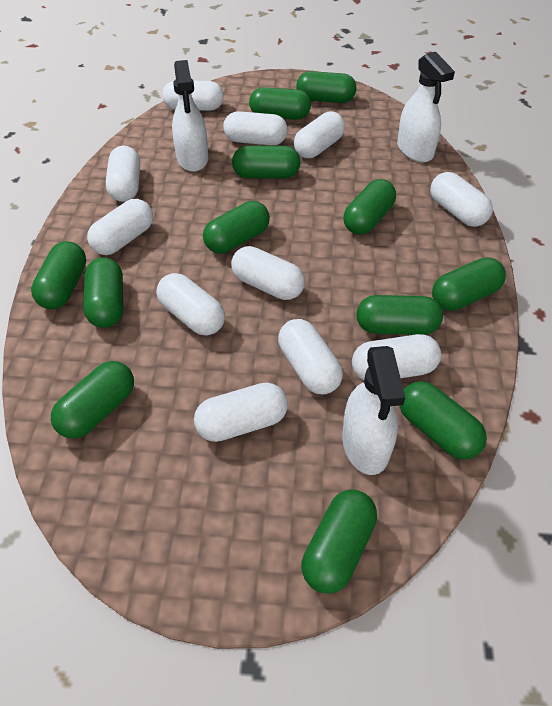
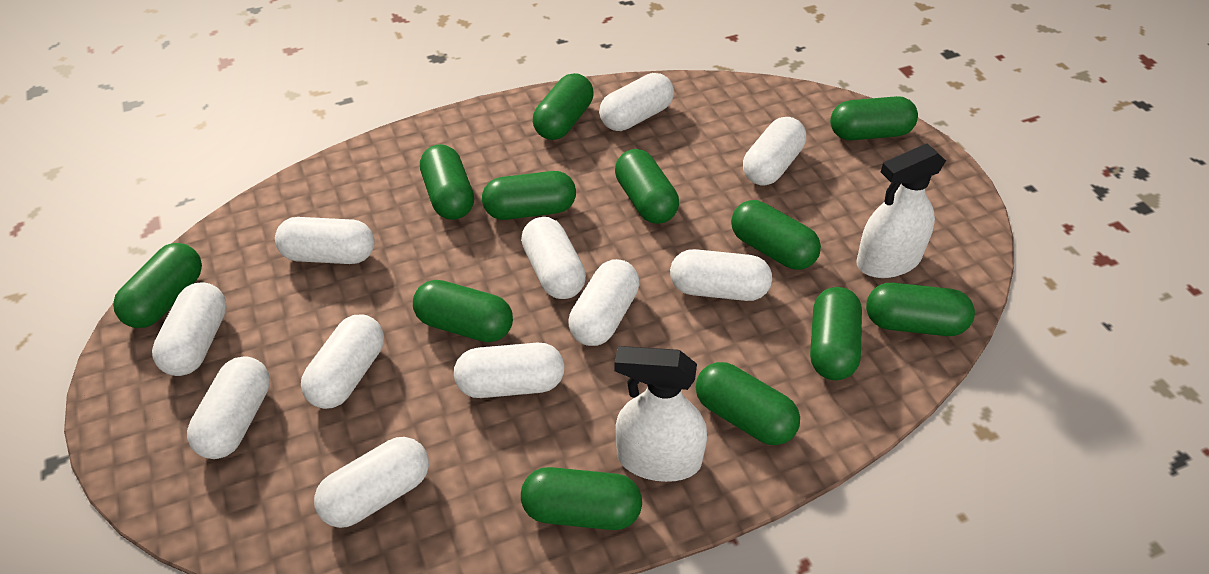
white spray bottle: [172,60,208,172] [342,346,405,475] [397,52,455,163] = 3 -> [615,346,707,482] [856,144,946,278] = 2

